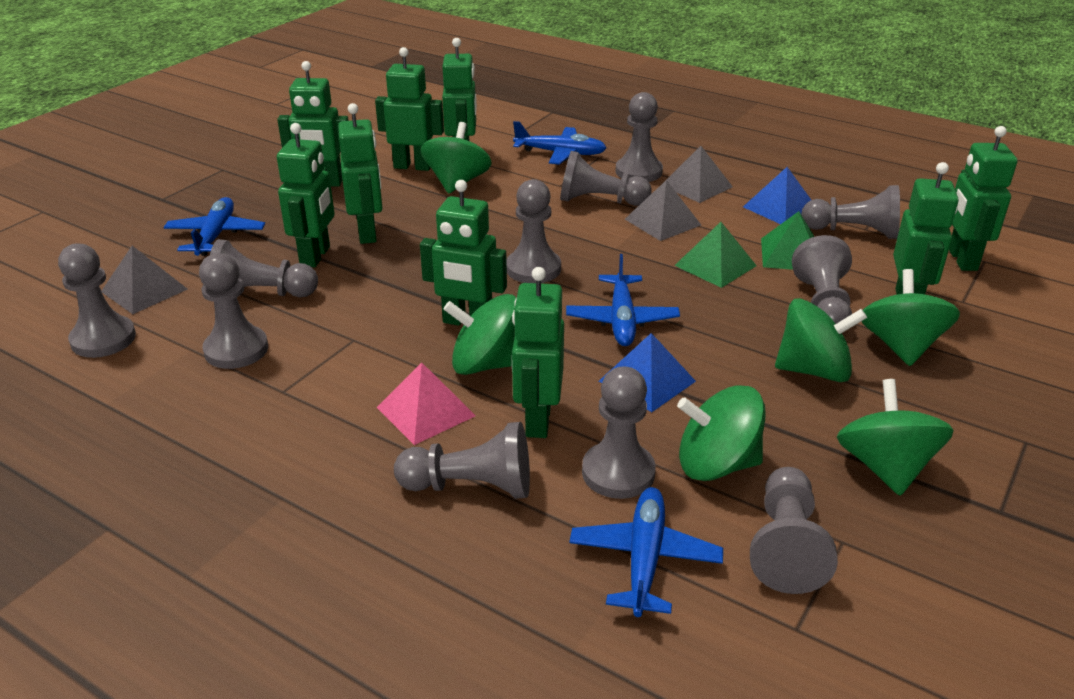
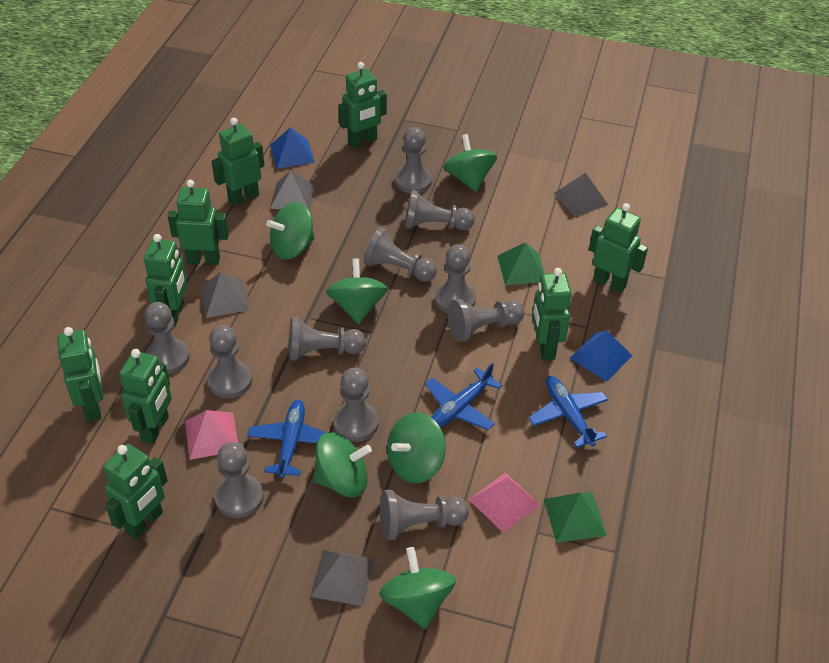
blue plane: [164,197,265,256] [513,121,607,165] [566,254,680,346] [569,487,723,617] = 4 -> [247,400,327,478] [425,363,502,430] [529,376,608,448] = 3
grey pyramid: [101,246,188,314] [625,180,701,241] [663,146,733,203] = 3 -> [200,272,250,318] [270,170,316,211] [310,550,375,606] [554,173,608,217] = 4
pink pyramid: [377,363,476,445] = 1 -> [185,410,238,460] [469,473,540,533] = 2

